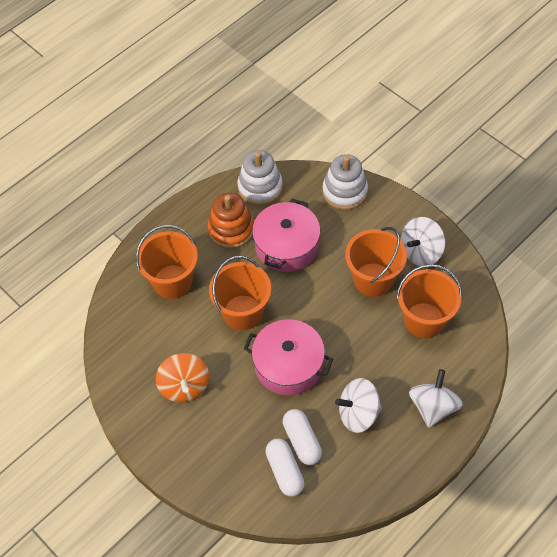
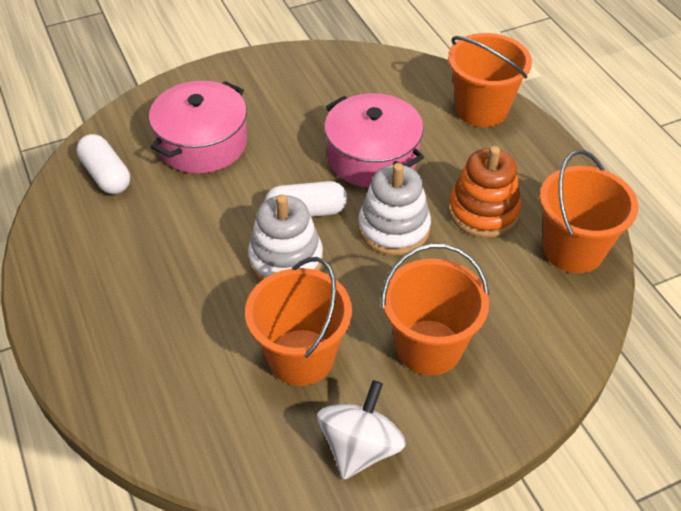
orange spinning top: [156,353,209,402] = 1 -> none = 0
white spinning top: [335,378,382,433] [401,217,445,266] [409,369,463,428] = 3 -> [317,380,406,480] = 1

